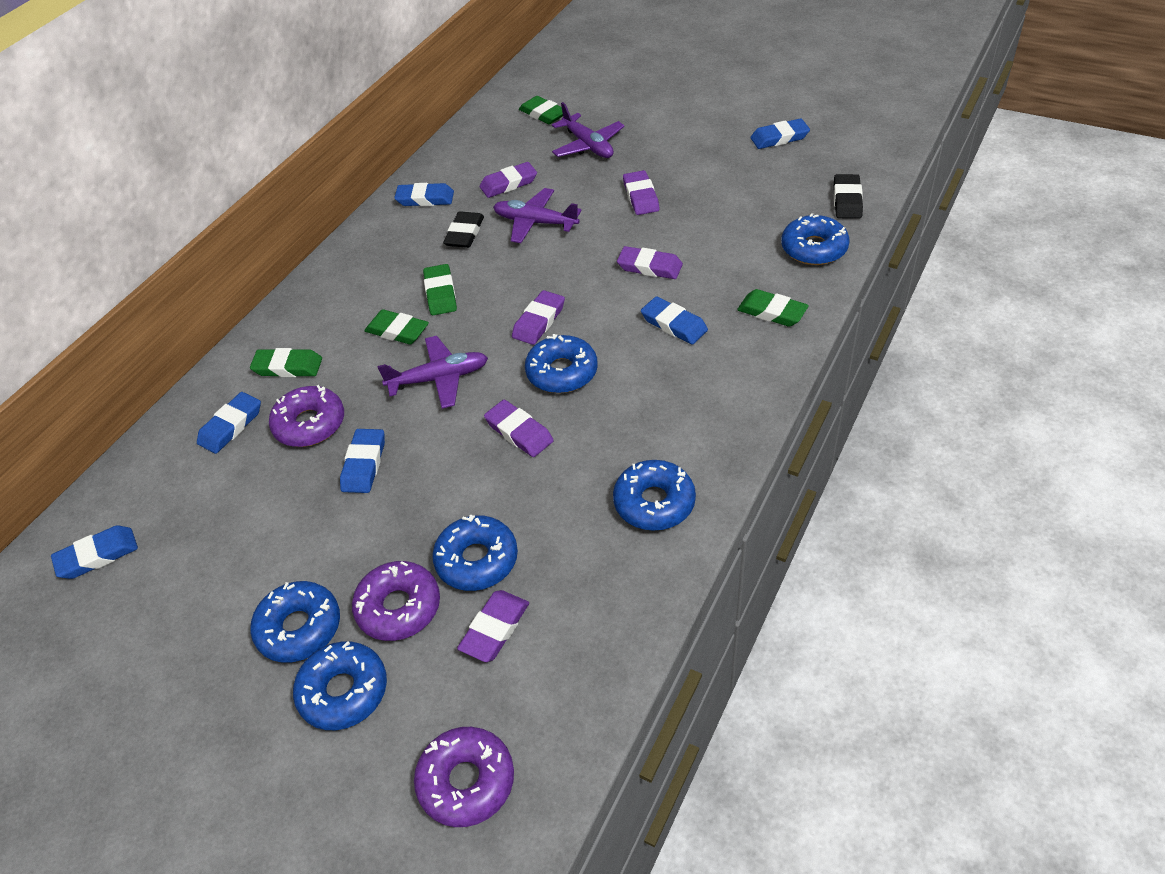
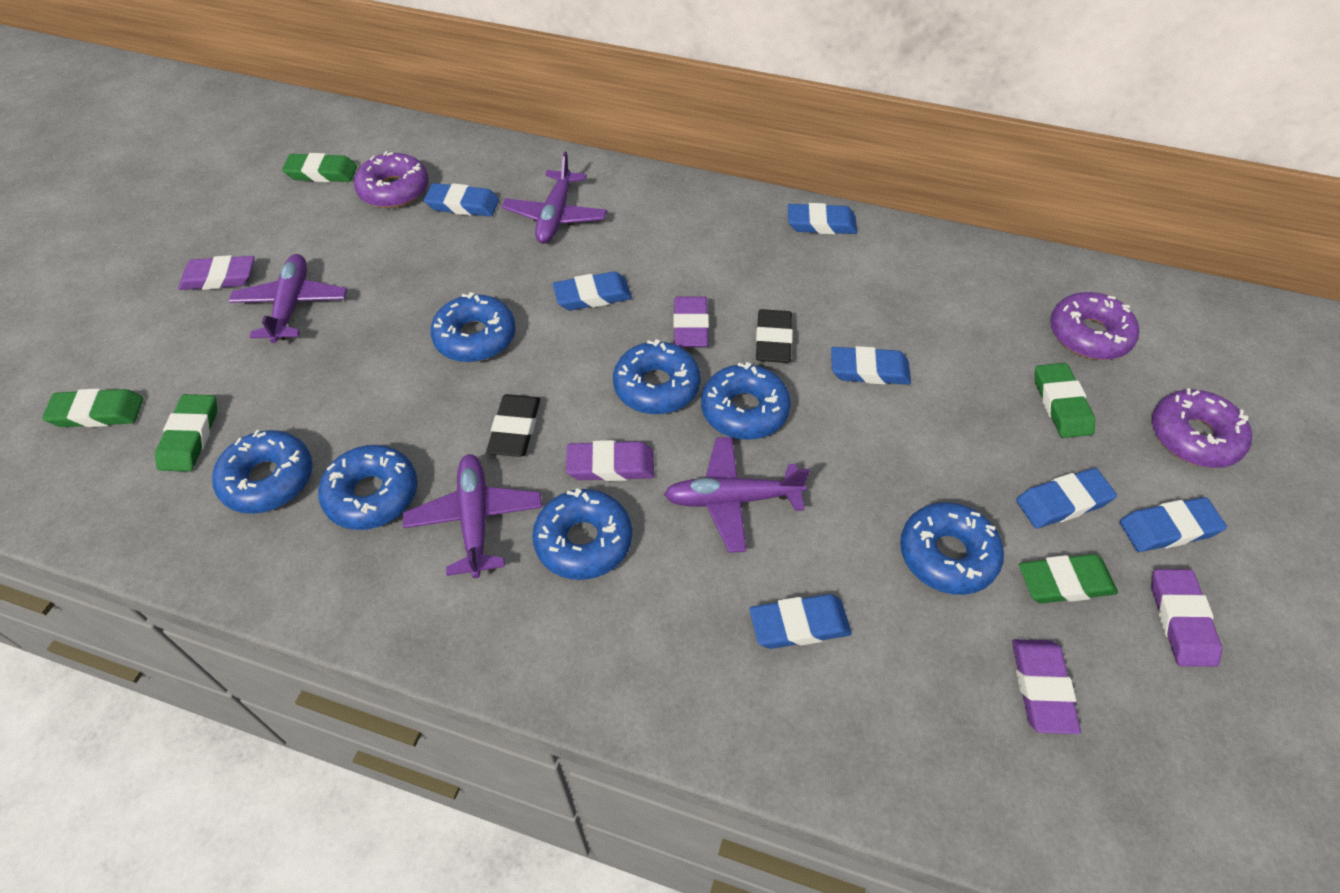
blue donut: [250,581,340,663] [293,641,387,730] [432,515,518,591] [525,334,598,393] [613,460,696,531] [781,213,850,265] = 6 -> [212,430,313,514] [318,445,418,530] [430,292,516,362] [532,489,632,580] [613,339,701,414] [701,362,791,440] [900,502,1004,595] = 7
blue eraser: [51,525,138,579] [197,392,261,454] [340,429,385,493] [394,183,454,206] [641,296,708,345] [750,118,810,149] = 6 -> [424,183,499,217] [553,272,632,310] [750,594,852,649] [788,203,857,234] [831,346,911,385] [1016,468,1117,528] [1119,497,1227,552] = 7
purple eraser: [457,590,529,662] [480,162,537,198] [484,400,554,457] [512,290,565,345] [617,246,683,279] [623,170,659,215] = 6 -> [179,255,255,290] [566,440,654,481] [673,296,709,347] [1012,639,1081,734] [1151,569,1222,667] = 5
purple plane: [377,336,488,409] [493,188,582,243] [552,102,625,158] = 3 -> [228,254,347,343] [403,454,542,578] [502,152,607,244] [664,437,810,553] = 4

